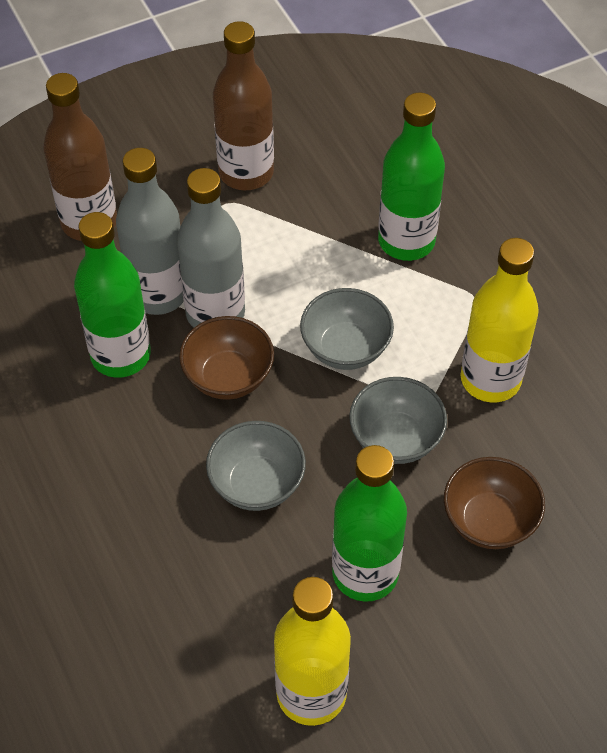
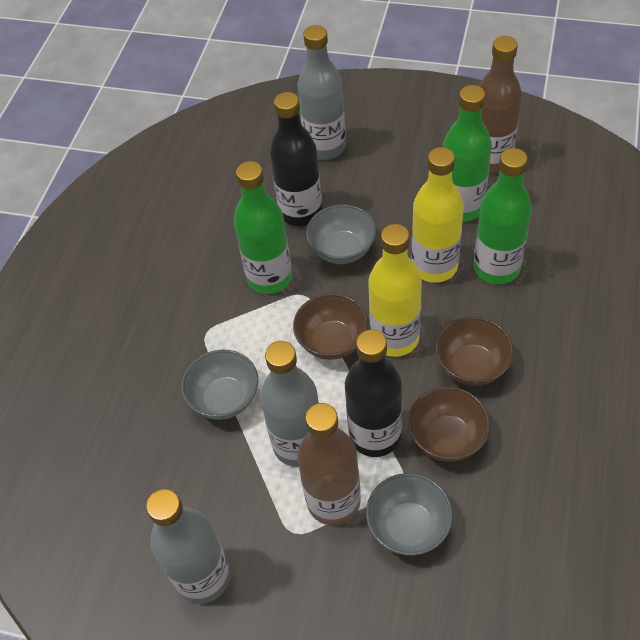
black bottle: none = 0 -> [269,92,323,226] [345,329,402,457] = 2
brown bowl: [179,316,274,400] [444,457,545,549] = 2 -> [293,293,368,360] [408,387,490,462] [435,317,514,386] = 3
grey bottle: [116,148,184,315] [177,168,245,328] = 2 -> [146,489,231,604] [260,341,319,467] [298,25,346,160] = 3

